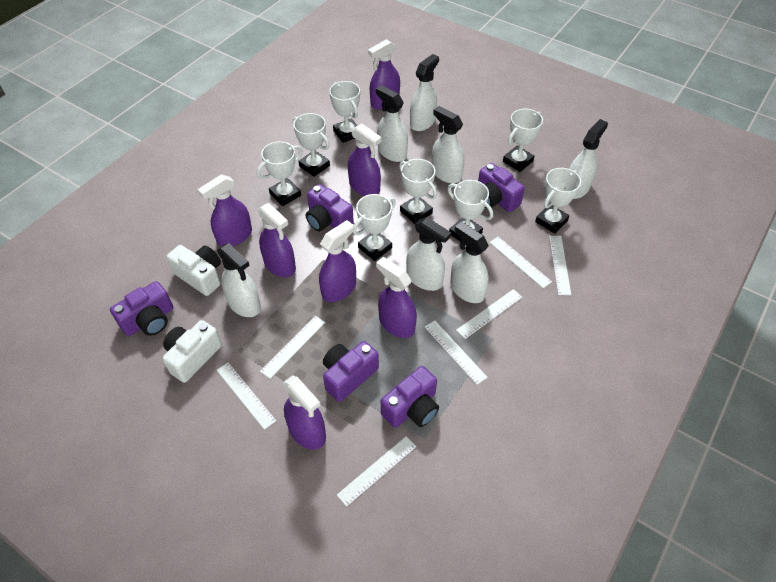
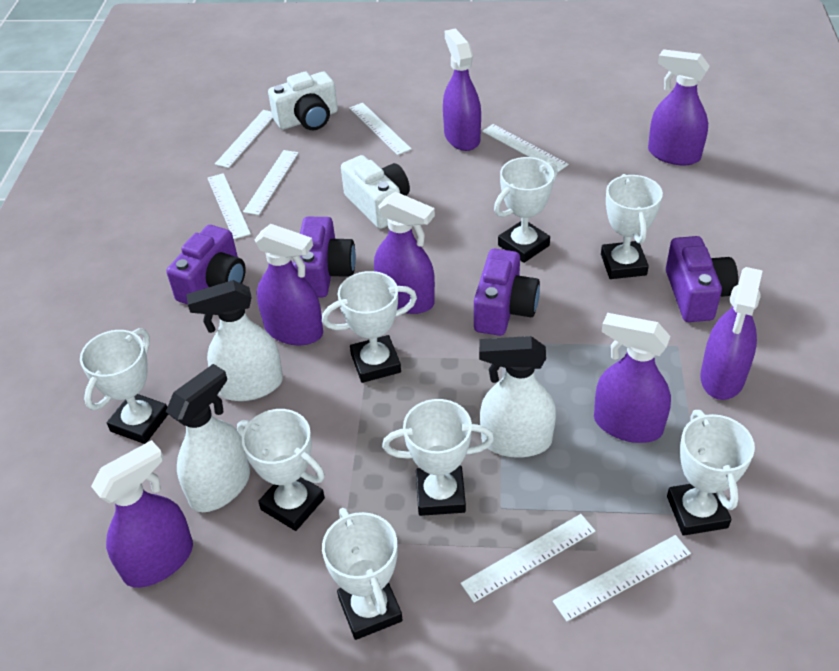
purple camera: [110,281,173,336] [306,184,354,231] [323,341,379,402] [381,366,439,428] [478,163,525,212] = 5 -> [167,225,246,305] [293,217,356,297] [474,249,540,336] [666,236,738,322] = 4
white spray bottle: [217,243,261,317] [376,85,408,162] [406,217,451,291] [410,54,439,131] [432,106,464,183] [450,222,489,303] [569,119,608,199] = 7 -> [166,364,250,512] [186,280,283,401] [479,336,556,458] = 3

